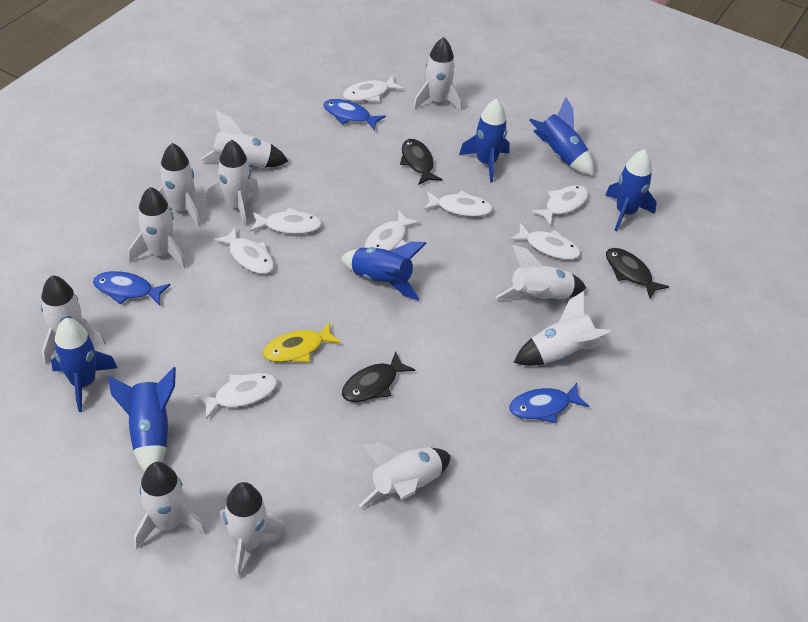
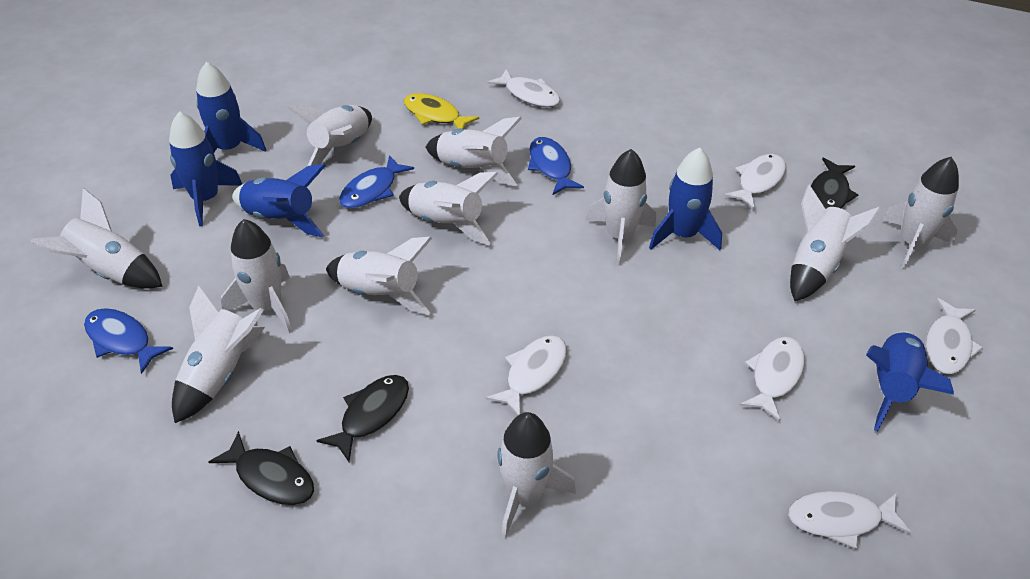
blue rocket: [51,318,117,412] [108,367,176,472] [341,242,427,300] [459,98,510,182] [529,97,594,176] [605,149,657,231] = 6 -> [169,111,242,226] [196,62,266,152] [232,164,326,237] [649,148,722,250] [866,331,954,432] = 5
white fish: [195,373,278,419] [213,228,274,274] [250,207,322,234] [343,76,404,102] [364,210,420,251] [423,191,493,217] [510,223,581,260] [531,185,589,226] = 8 -> [486,336,567,415] [487,69,560,107] [724,154,786,209] [740,337,805,421] [788,491,911,549] [926,298,983,374] = 6

